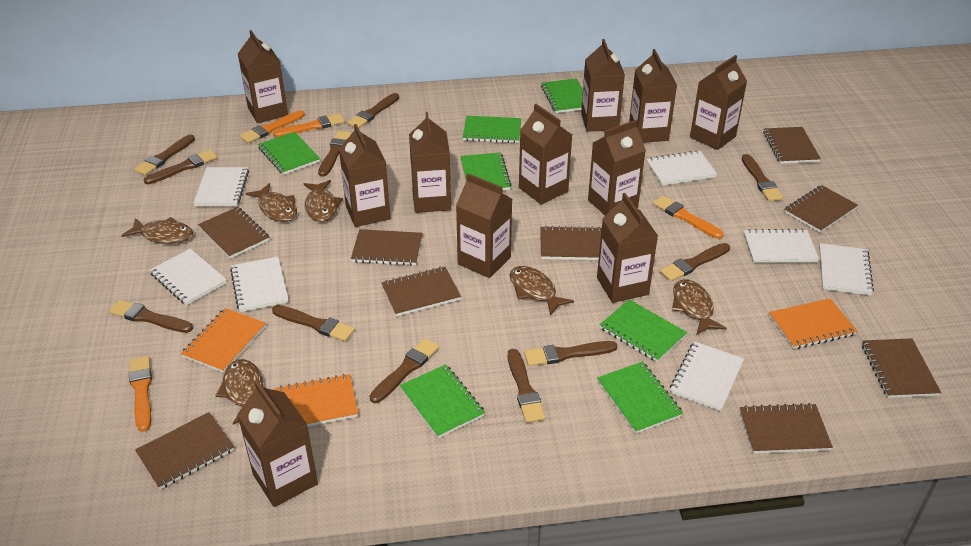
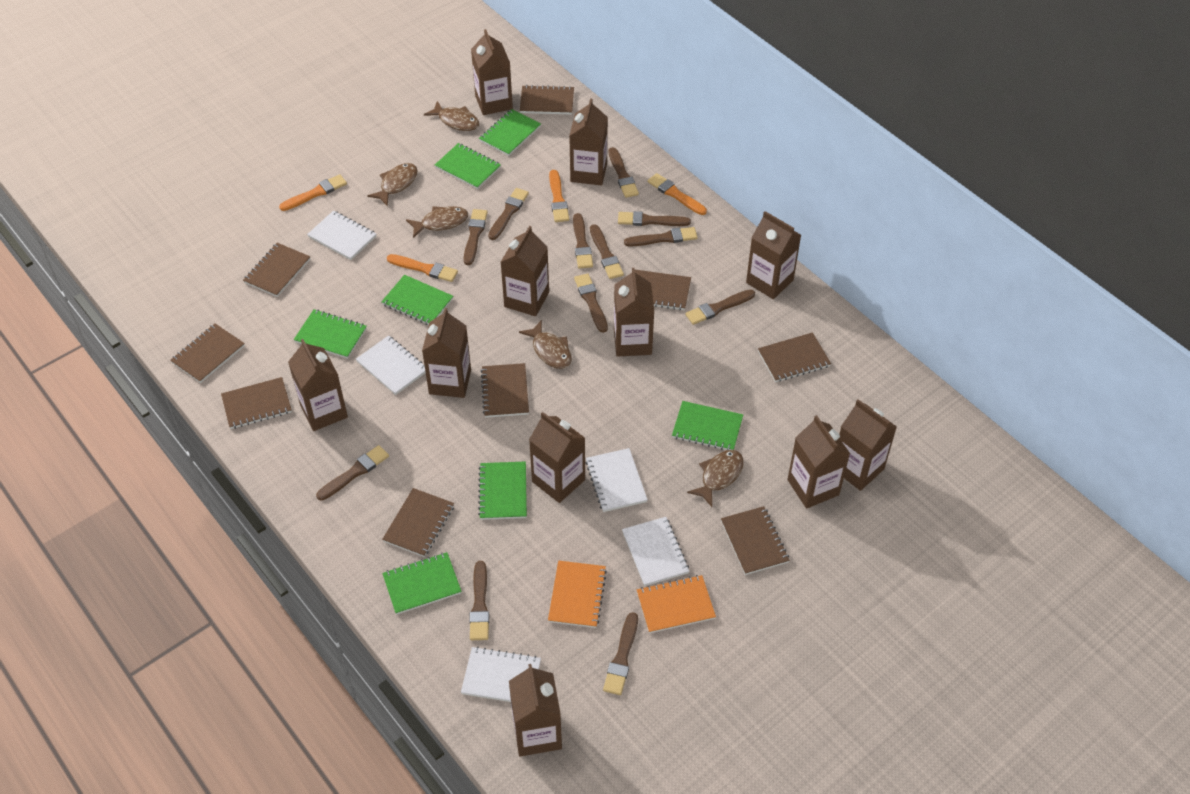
brown brush: [109,300,193,333] [134,135,195,176] [144,149,217,184] [272,305,355,341] [318,131,352,177] [347,93,399,128] [370,338,439,403] [508,349,545,423] [524,341,617,366] [660,243,730,281] [742,154,783,201] = 11 -> [316,445,389,501] [464,209,488,265] [469,561,489,640] [488,188,529,240] [573,213,593,269] [574,273,608,333] [590,224,624,279] [603,612,638,695] [609,147,639,198] [618,211,691,226] [624,227,698,247] [685,289,755,325] = 12
brown fish: [121,217,193,244] [216,359,263,425] [245,183,297,222] [303,180,343,222] [510,266,574,316] [672,279,727,335] = 6 -> [367,163,418,207] [406,206,468,238] [424,101,479,131] [519,320,572,369] [687,450,744,507] = 5
orange notebook: [181,308,266,373] [275,374,358,427] [769,298,858,349] = 3 -> [548,561,607,628] [637,575,716,633] = 2
white notebook: [150,249,227,305] [193,167,249,206] [230,256,288,312] [646,150,717,186] [670,341,744,411] [744,229,819,263] [819,243,874,295] = 7 -> [307,211,376,260] [356,335,426,395] [461,647,541,702] [585,448,648,512] [622,517,689,586] = 5

